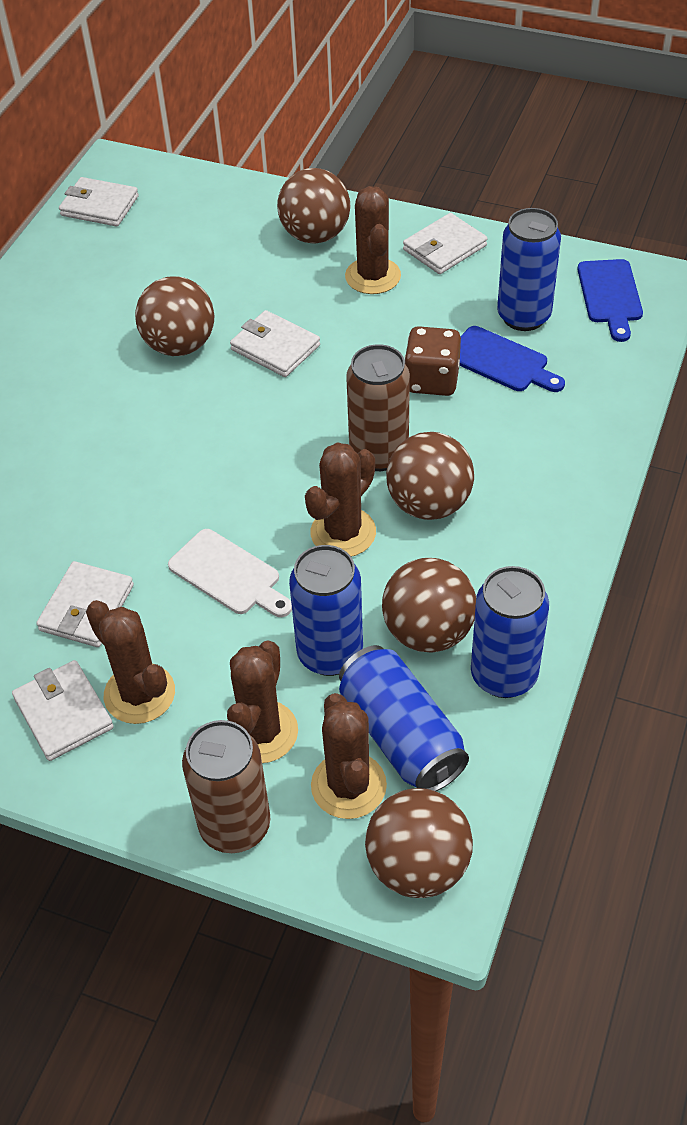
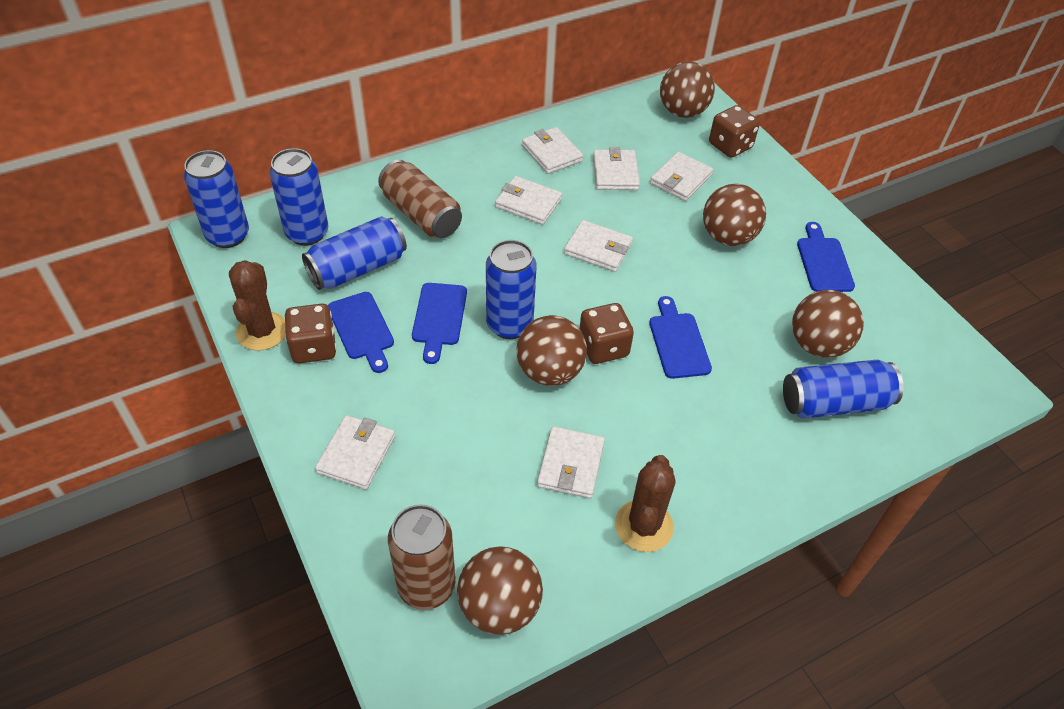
blue can: [289,545,363,676] [339,645,469,791] [471,566,549,698] [497,208,561,331] = 4 -> [184,150,249,248] [270,148,328,246] [302,216,407,290] [486,240,536,339] [783,360,903,419] = 5
blue cutting board: [459,326,565,392] [577,259,643,342] = 2 -> [328,292,394,373] [412,283,467,364] [649,296,712,379] [797,222,855,292] = 4
brown cactus: [86,600,175,724] [227,640,298,763] [305,442,376,557] [311,693,387,819] [345,186,401,294] = 5 -> [229,260,286,351] [615,455,676,552] = 2
brown dice: [404,326,461,396] = 1 -> [285,304,336,364] [579,303,634,364] [709,105,760,158] = 3
white cutting board: [168,529,292,617] = 1 -> none = 0
white wallet: [12,660,114,761] [36,561,134,647] [59,177,139,227] [230,310,320,377] [403,213,487,274] = 5 -> [315,415,395,490] [495,176,562,225] [522,127,583,174] [537,426,605,499] [564,220,633,272] [593,147,640,190] [650,152,713,201] = 7

